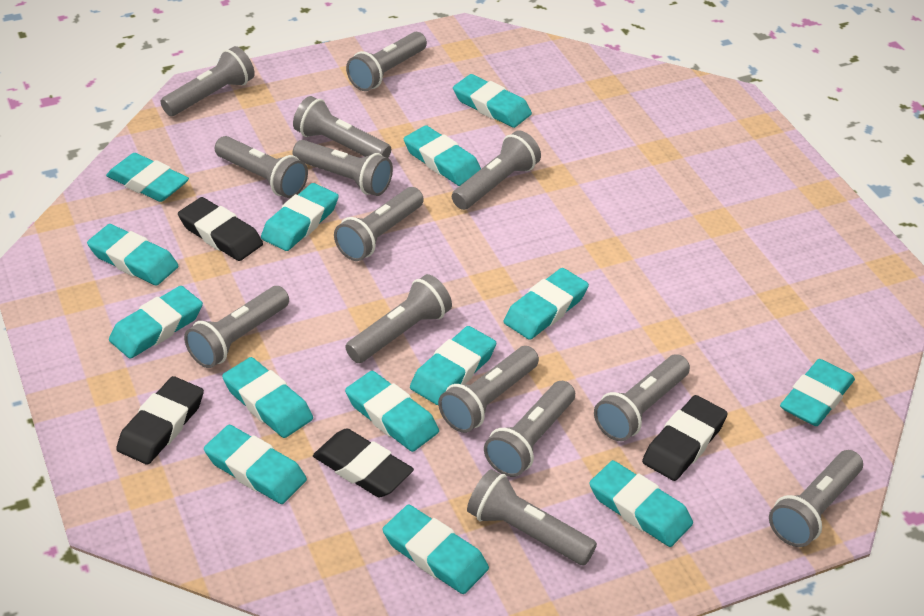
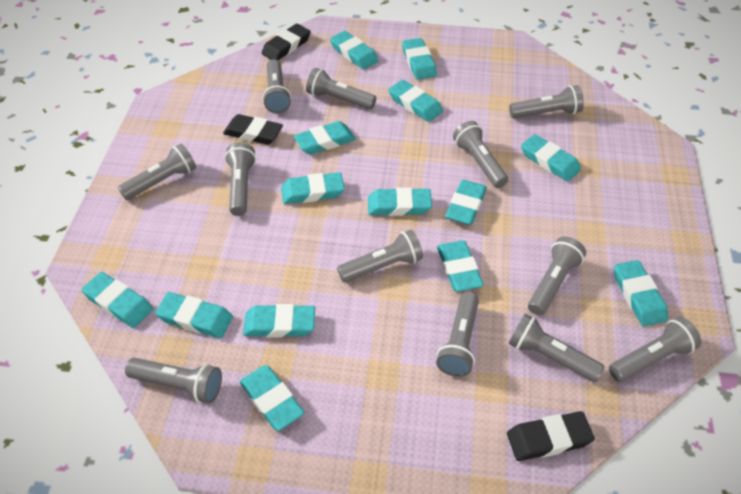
black eraser: [116,376,204,465] [178,197,263,261] [313,428,414,498] [642,395,728,481] = 4 -> [223,114,283,145] [261,24,311,60] [507,411,595,461] = 3
grey flashlight: [161,46,255,116] [184,286,289,368] [215,136,308,198] [293,96,391,158] [293,140,393,196] [334,187,424,261] [345,274,452,363] [346,32,427,91] [438,346,539,433] [452,130,541,210] [467,469,597,565] [484,381,575,477] [594,354,690,441] [769,450,863,547] = 14 -> [118,144,196,200] [125,358,222,404] [225,142,256,216] [262,59,291,113] [306,68,376,110] [337,230,423,282] [436,292,479,377] [453,121,508,188] [508,314,604,382] [509,85,584,118] [528,237,586,316] [609,317,701,382] = 12

